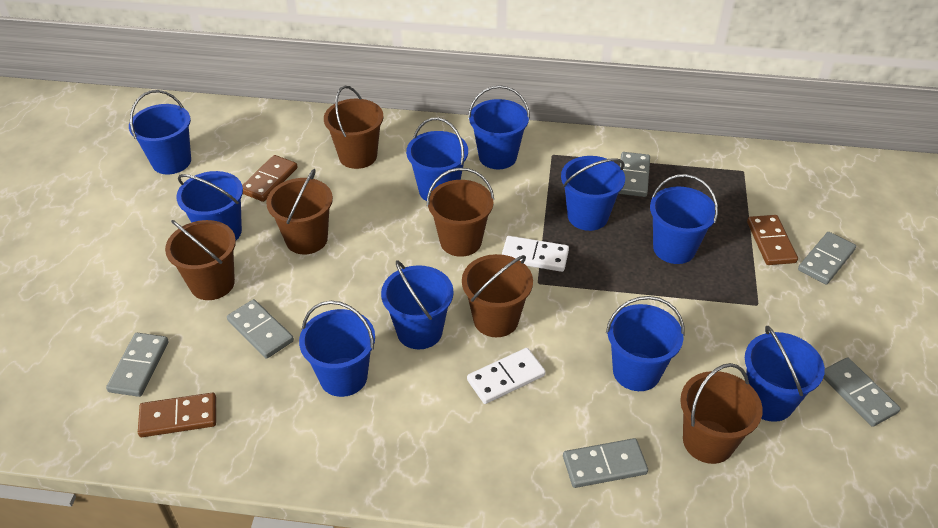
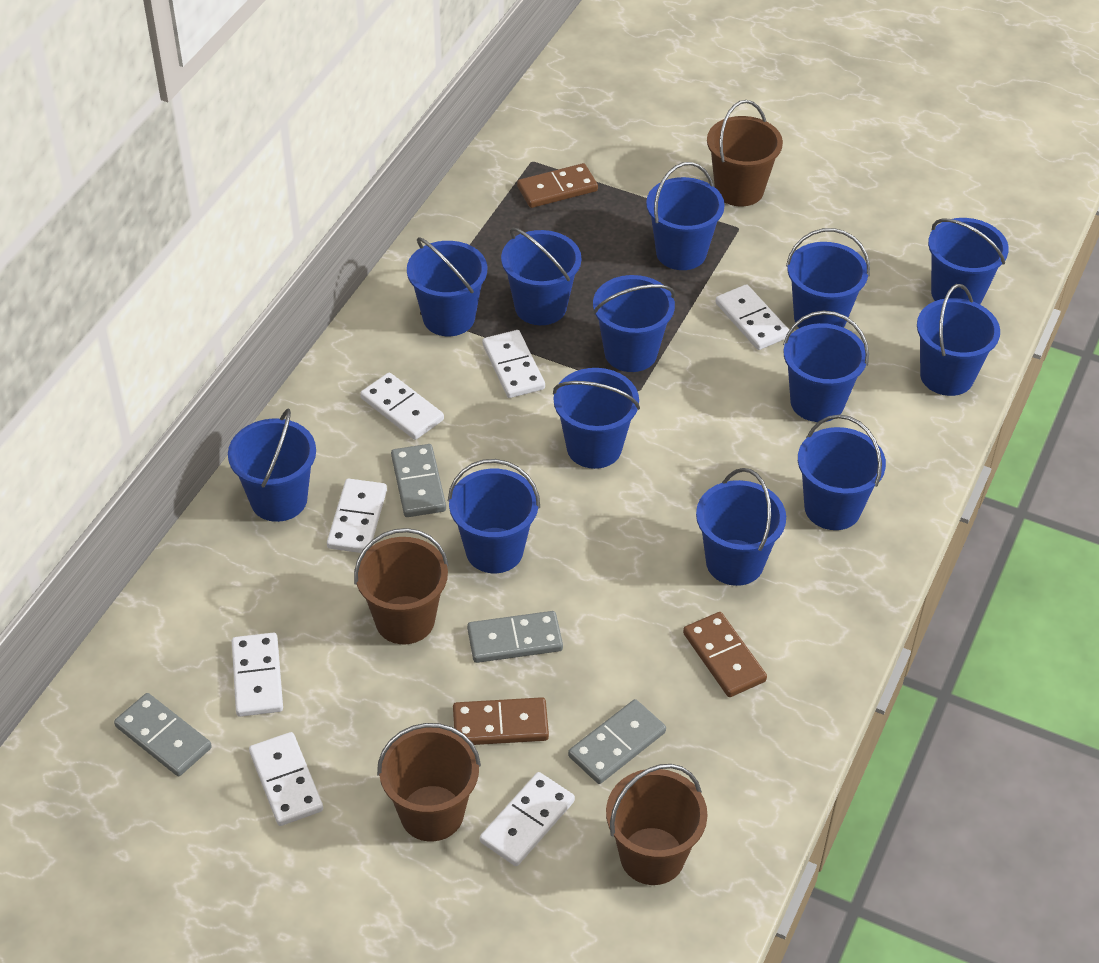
blue bucket: [129,90,191,174] [176,171,243,240] [299,301,375,397] [381,260,454,349] [406,117,468,201] [468,85,530,169] [561,156,625,231] [606,296,685,391] [650,174,718,264] [745,326,825,422] = 10 -> [228,409,316,522] [407,237,487,336] [448,459,540,573] [501,228,581,325] [553,368,640,469] [593,275,675,372] [646,162,725,270] [696,468,786,586] [783,311,869,422] [786,228,870,328] [798,415,886,530] [917,284,1000,396] [928,218,1009,304] = 13
brown bucket: [165,220,236,300] [266,169,333,255] [324,86,384,169] [427,168,494,257] [462,254,533,337] [680,363,763,464] = 6 -> [354,528,449,644] [377,723,481,841] [606,764,708,885] [707,100,783,206] = 4
grey domino: [106,333,169,397] [227,299,294,359] [563,438,648,488] [618,152,650,197] [798,232,856,284] [823,357,901,427] = 6 -> [114,693,212,776] [391,444,446,517] [467,611,563,663] [568,699,666,784] = 4
white domino: [467,348,546,404] [502,236,569,272] = 2 -> [232,633,283,717] [249,732,323,826] [327,479,387,553] [360,372,444,440] [480,772,575,866] [482,330,545,398] [715,284,789,350] = 7

